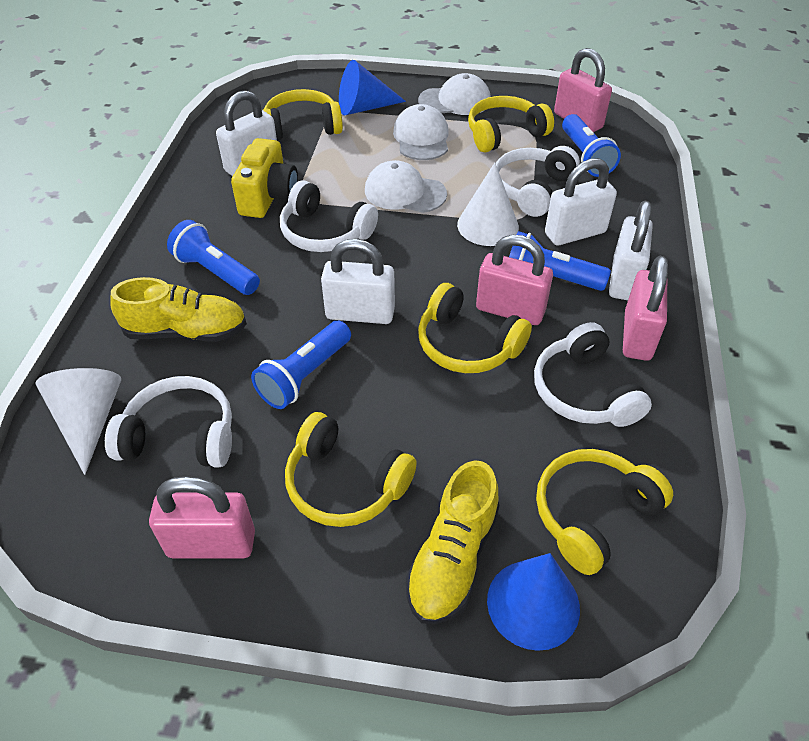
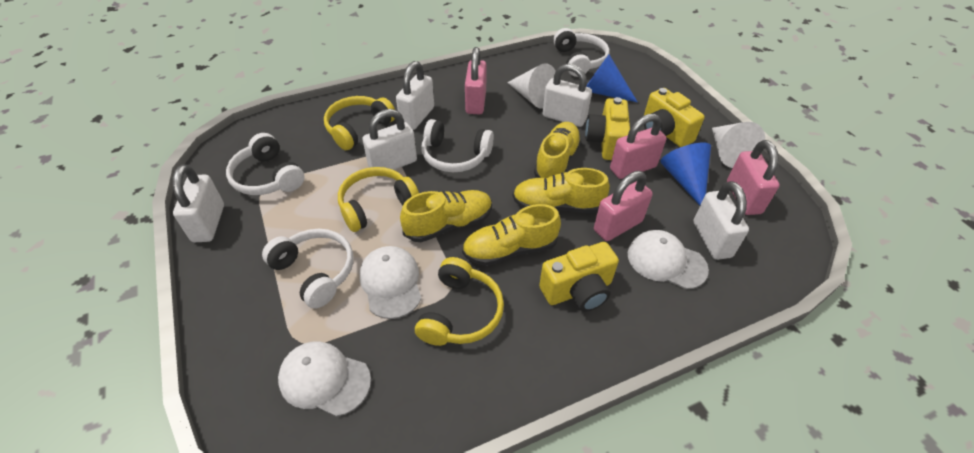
blue flashlight: [167,220,260,295] [251,321,351,409] [509,231,611,291] [562,114,621,177] = 4 -> none = 0
white padlock: [216,90,277,176] [321,239,395,324] [545,158,617,246] [609,201,653,300] = 4 -> [173,164,224,242] [362,109,417,170] [396,61,434,130] [543,64,592,127] [694,181,749,260] = 5
yellow camera: [231,138,298,218] = 1 -> [539,242,619,312] [585,97,630,160] [644,88,705,147] = 3
yellow headphones: [263,89,343,141] [285,412,417,527] [418,283,532,373] [468,96,554,152] [536,449,673,575] = 5 -> [324,96,395,150] [338,167,419,232] [415,257,504,346] = 3
yellow shoe: [110,277,247,342] [406,460,500,624] = 2 -> [400,190,492,242] [462,204,561,266] [513,168,610,213] [534,122,582,178] = 4

